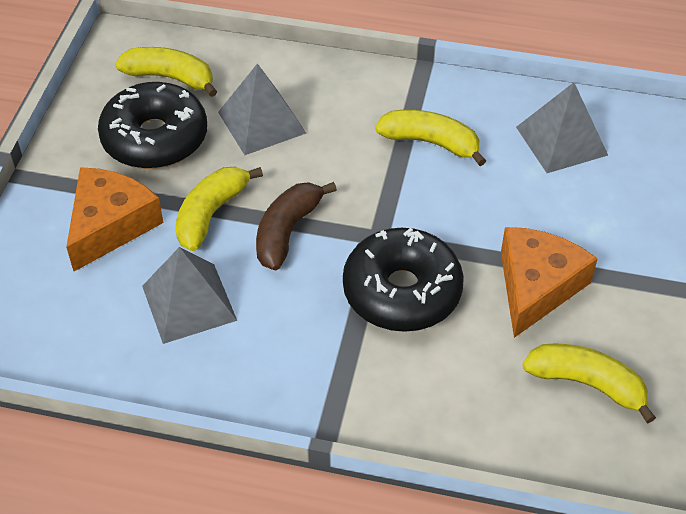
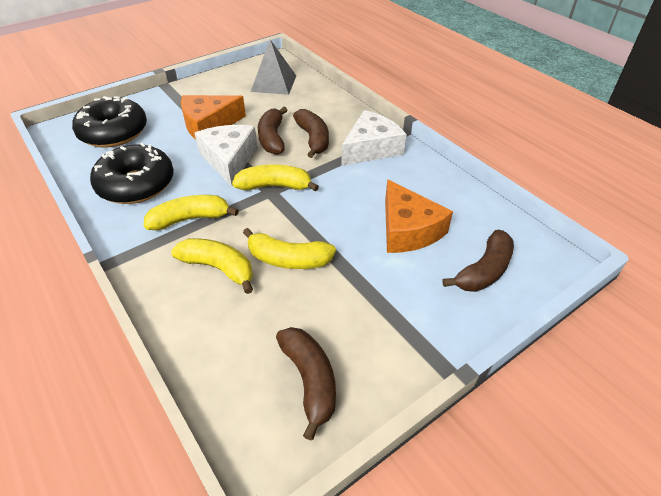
brown banana: [256,182,337,270] = 1 -> [258,107,288,155] [276,327,336,440] [293,109,329,158] [443,230,514,292] = 4
grey pyramid: [142,247,237,344] [218,63,306,155] [516,82,608,173] = 3 -> [251,40,296,95] = 1
white cheese: none = 0 -> [195,125,257,186] [341,110,407,165] = 2

